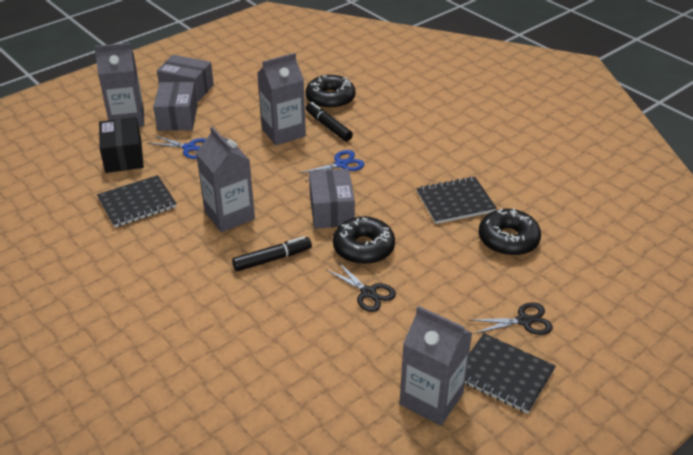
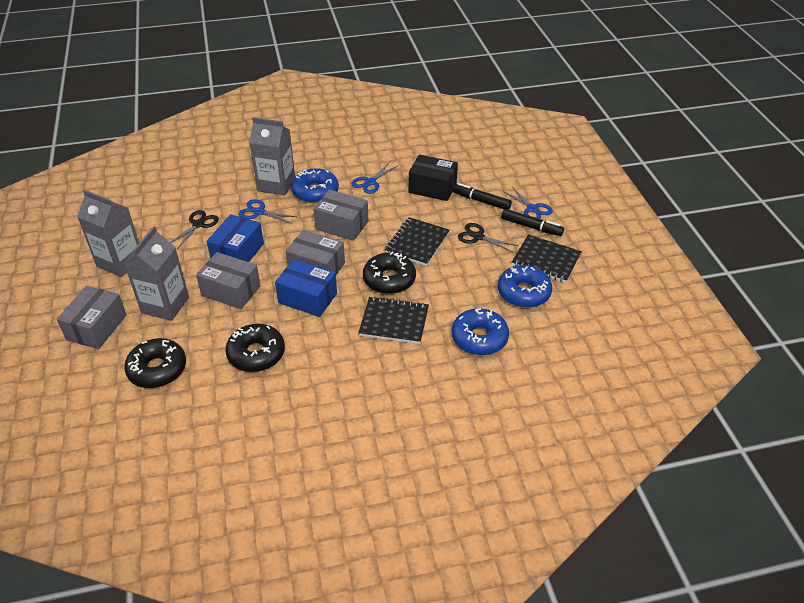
blue box: none = 0 -> [207,214,264,262] [275,259,337,317] = 2
blue donut: none = 0 -> [291,168,339,203] [452,308,509,355] [498,265,552,308] = 3
blue scissors: [147,135,206,159] [300,150,364,182] = 2 -> [239,199,296,224] [352,163,397,194] [503,186,553,219] = 3
grey box: [153,82,198,131] [157,55,214,102] [309,169,355,229] = 3 -> [57,286,127,349] [196,252,261,309] [286,230,345,275] [313,189,369,241] = 4
grey carton: [94,43,144,127] [196,127,255,232] [257,53,306,145] [400,306,472,426] = 4 -> [77,190,139,277] [124,226,189,321] [249,117,295,196] = 3

